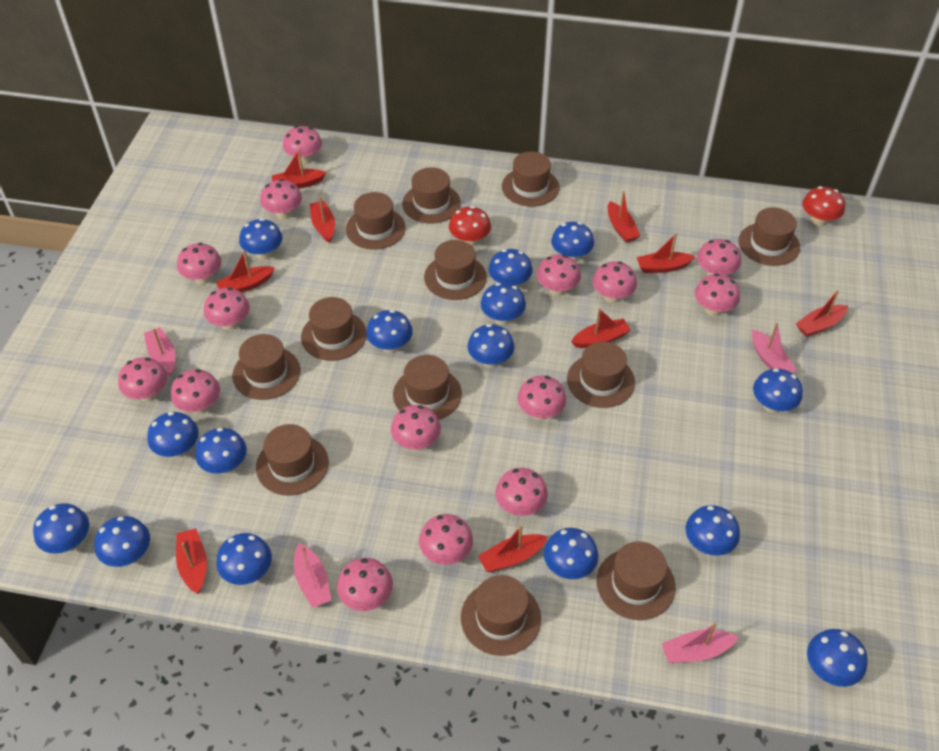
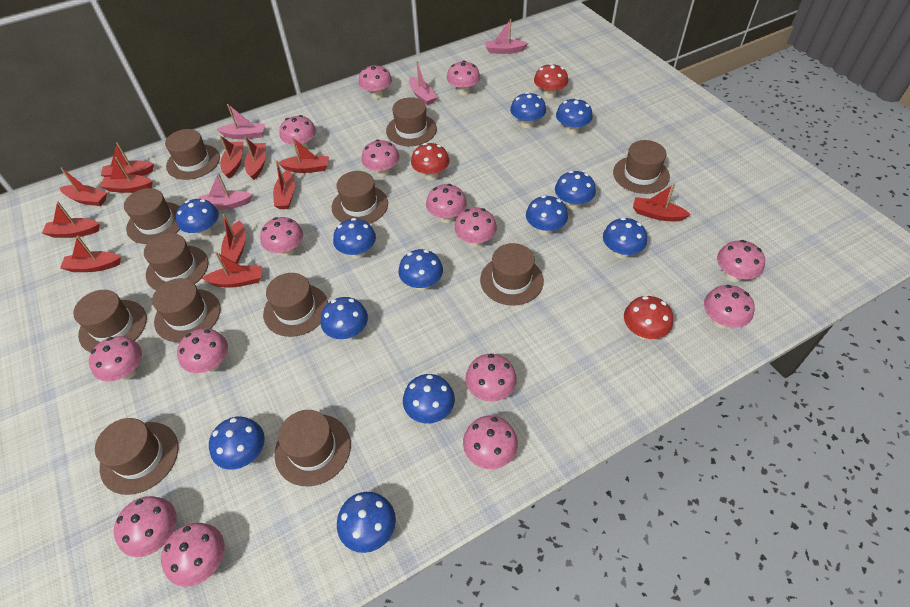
blue mushroom: [33,503,89,554] [94,516,150,567] [147,412,199,458] [195,428,247,474] [216,533,272,585] [239,218,282,260] [366,310,413,353] [467,324,514,368] [481,283,526,325] [489,249,533,287] [544,528,598,579] [551,222,594,261] [685,505,740,556] [753,368,803,413] [807,629,868,687] = 15 -> [176,199,219,237] [209,417,265,470] [321,297,368,340] [333,218,376,259] [337,492,396,553] [398,249,443,291] [403,374,455,424] [510,92,546,128] [526,195,568,235] [555,171,596,210] [556,98,593,135] [603,217,647,259] = 12
red boat: [176,528,207,594] [216,250,275,292] [272,150,327,188] [310,197,335,243] [478,525,548,572] [571,308,631,348] [608,191,640,242] [637,233,695,273] [796,290,848,337] = 9 -> [42,201,100,238] [59,167,107,206] [60,236,121,272] [99,157,153,193] [101,142,154,177] [202,252,262,288] [220,135,244,179] [221,214,246,264] [244,137,266,180] [273,160,295,209] [278,137,329,173] [633,184,691,221] = 12
red mushroom: [449,206,491,247] [802,186,845,227] = 2 -> [411,143,449,180] [534,63,568,98] [624,296,673,339] = 3

